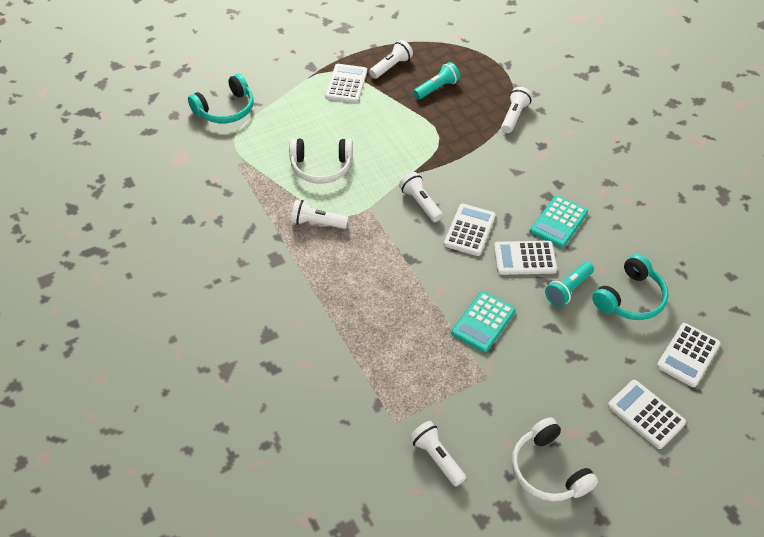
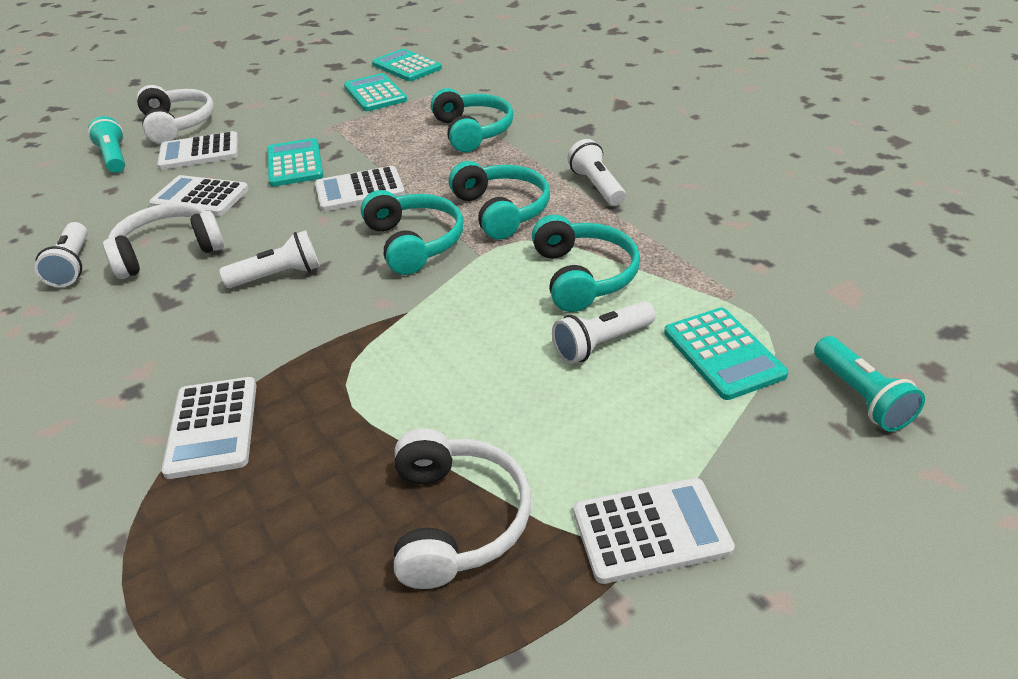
turquoise calculator: [451,291,516,353] [530,195,588,248] = 2 -> [267,138,323,187] [344,73,407,111] [372,49,442,81] [664,307,789,400] = 4
turquoise headphones: [188,74,254,123] [592,254,669,320] = 2 -> [360,190,464,275] [431,88,514,152] [449,161,550,240] [532,215,640,312] = 4
white flashlight: [291,200,349,229] [369,40,413,79] [399,172,443,222] [409,421,466,487] [501,87,532,133] = 5 -> [34,222,88,287] [219,230,320,288] [552,301,656,364] [567,139,626,206] = 4
white headphones: [289,138,353,184] [512,417,598,501] = 2 -> [103,203,224,279] [137,85,214,144] [394,428,531,589] = 3

